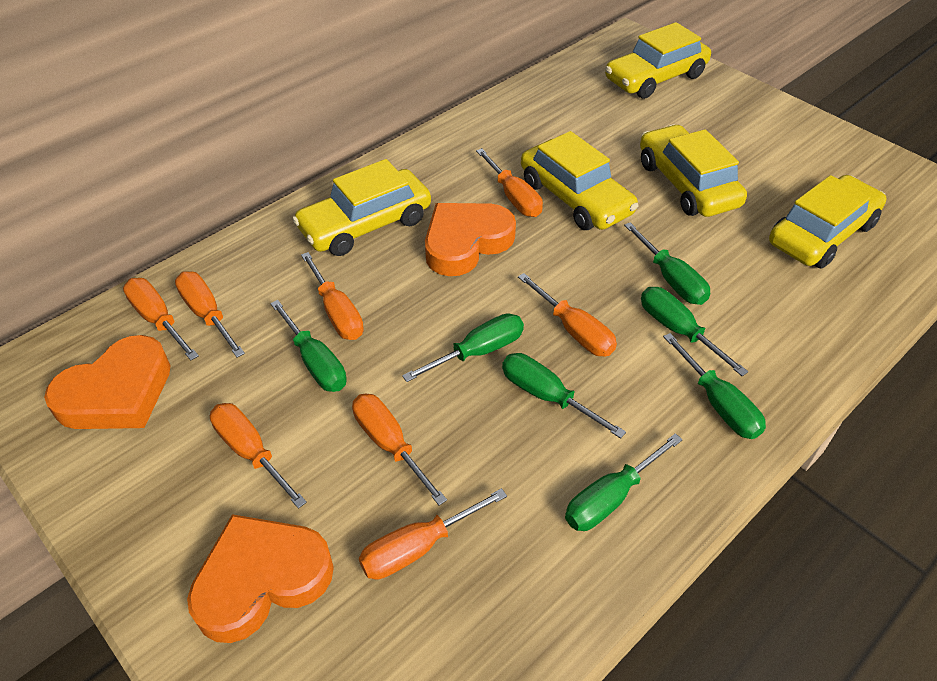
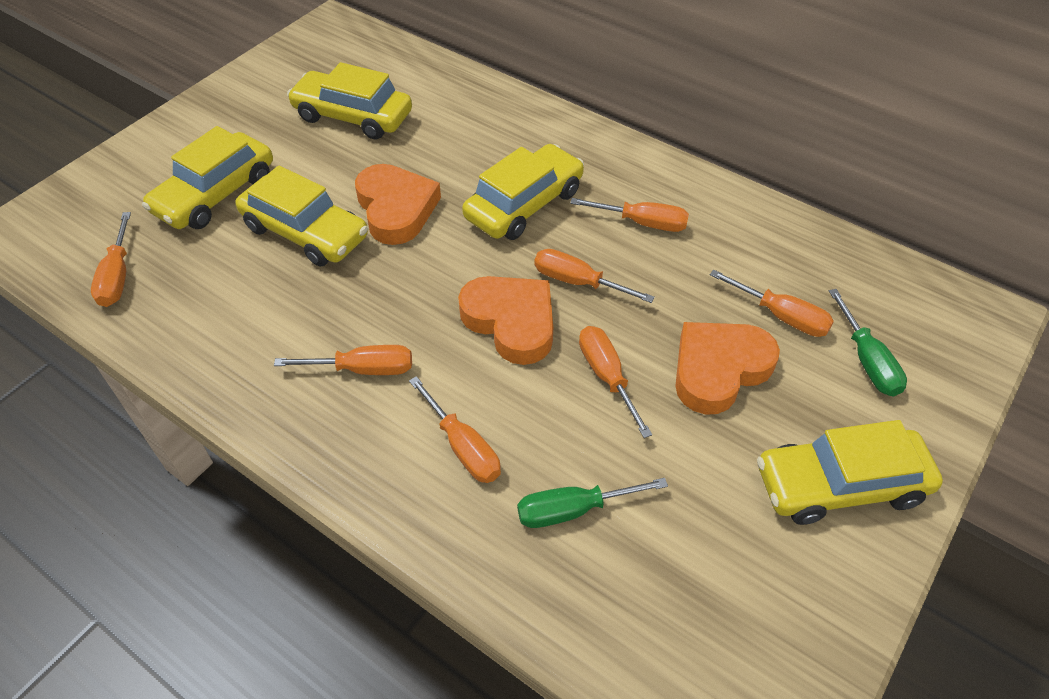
green screwdriver: [270,300,347,392] [402,313,524,382] [502,353,626,439] [565,433,683,531] [624,222,710,305] [641,287,748,376] [663,333,766,439] = 7 -> [517,478,668,528] [829,289,907,396] = 2
orange screwdriver: [123,278,199,360] [175,271,245,358] [210,403,307,509] [301,252,364,340] [352,394,447,506] [359,488,507,580] [476,148,543,217] [518,273,617,357] = 8 -> [91,212,131,307] [274,345,412,375] [409,376,501,483] [534,249,655,303] [570,198,689,232] [579,326,652,438] [710,270,834,337] = 7

